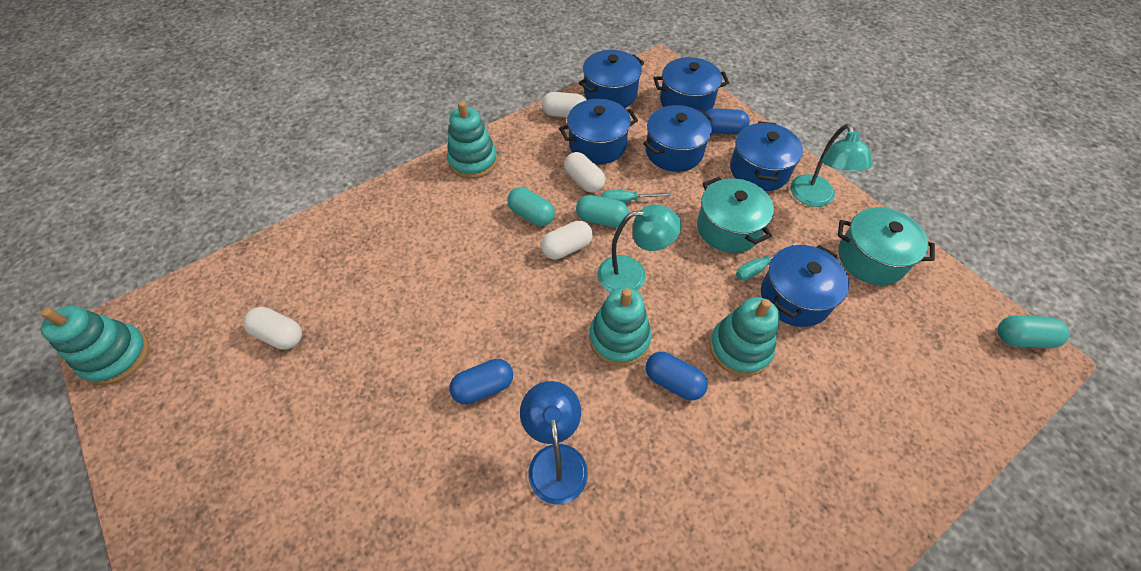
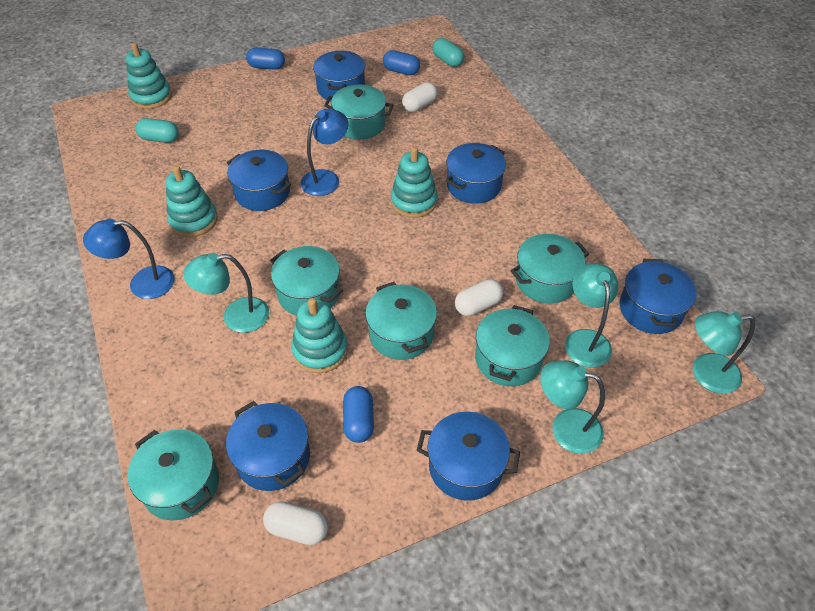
blue lamp: [520,381,588,505] = 1 -> [83,219,175,299] [301,108,348,196] = 2
turquoise capsule: [507,187,555,226] [576,195,629,227] [998,315,1070,348] = 3 -> [135,118,179,143] [432,38,464,67] = 2
turquoise lamp: [598,204,681,292] [790,124,873,207] = 2 -> [183,253,269,333] [540,360,605,454] [565,263,618,368] [693,311,755,394] = 4
turquoise pot: [697,177,774,253] [838,207,935,285] = 2 -> [128,429,219,520] [270,246,343,316] [324,85,394,140] [365,282,437,360] [475,305,550,386] [510,234,590,303] = 6
turquoise screwdriver: [602,190,671,203] [736,243,796,281] = 2 -> none = 0
white capsule: [243,307,302,350] [541,221,593,260] [542,92,586,118] [564,152,605,193] = 4 -> [263,501,328,545] [402,82,437,112] [455,279,503,316] = 3

